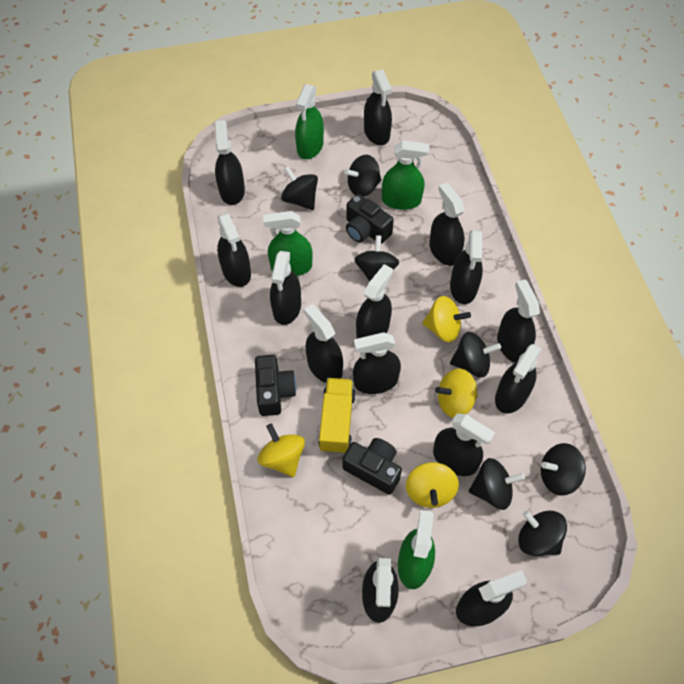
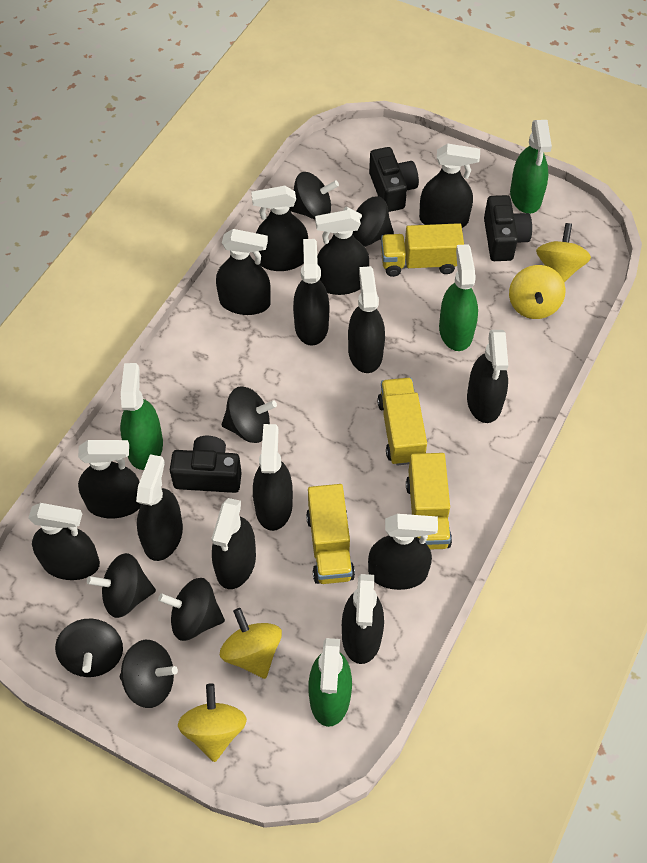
yellow truck: [318,378,356,454] = 1 -> [306,484,355,584] [377,378,427,466] [381,223,464,277] [406,453,452,550] = 4

